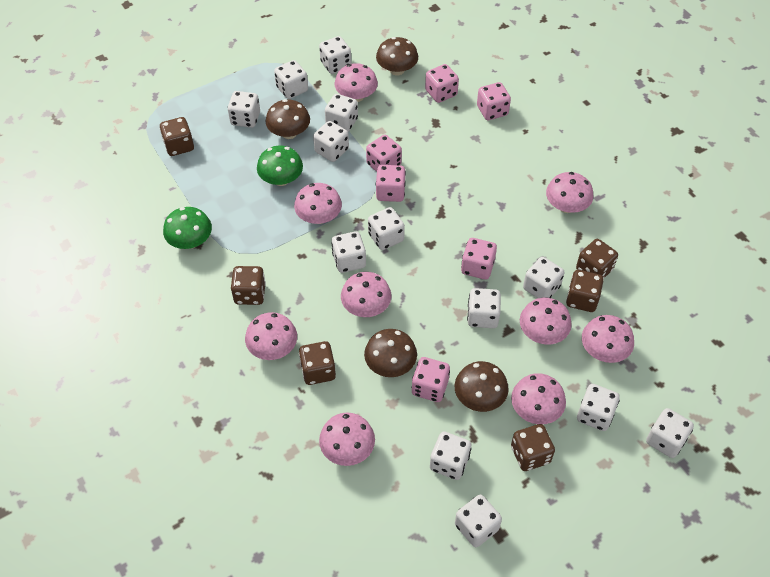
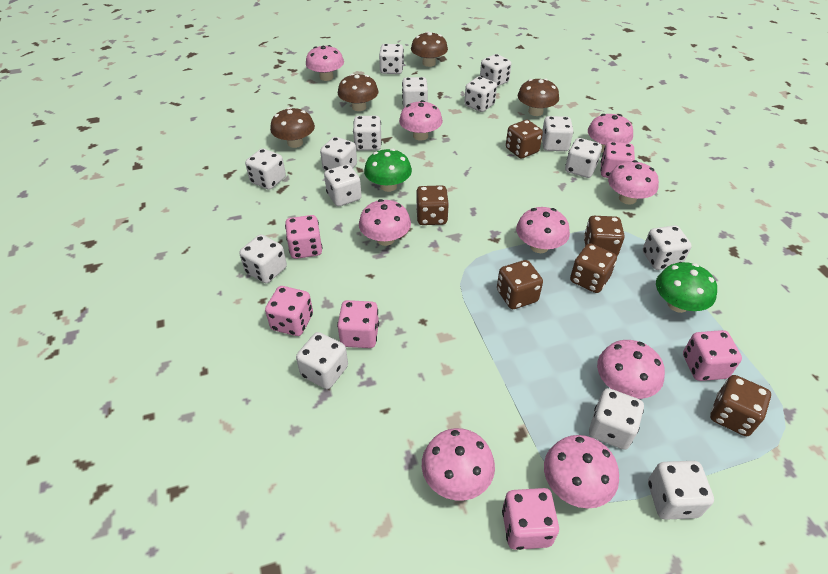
white dice: [228,91,260,128] [274,60,308,99] [313,121,349,162] [319,36,351,74] [325,94,358,132] [331,231,366,273] [368,207,405,250] [430,431,471,480] [455,495,502,547] [467,288,501,328] [523,257,564,298] [577,384,620,431] [646,408,694,458] = 13 -> [239,235,287,283] [245,148,286,190] [296,332,348,389] [320,137,357,171] [324,164,362,206] [353,116,382,151] [379,44,404,74] [402,77,428,107] [464,76,497,112] [480,54,511,87] [542,116,574,151] [565,138,602,178] [589,388,644,450] [643,225,692,270] [648,461,714,520] = 15

